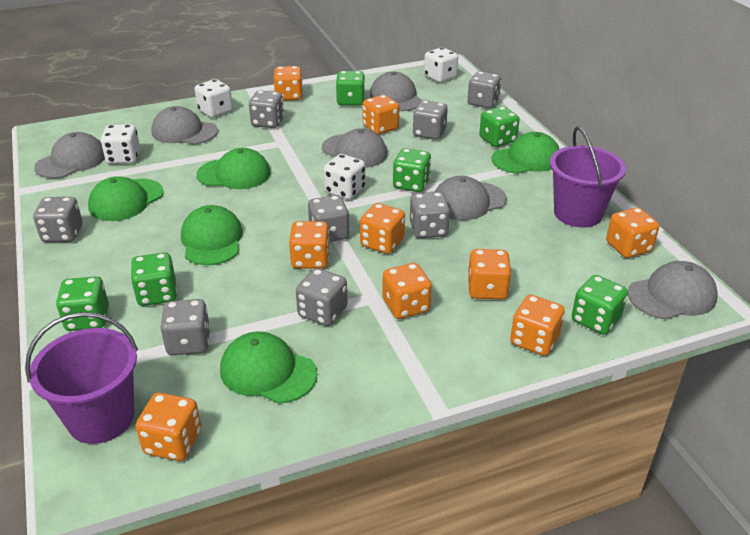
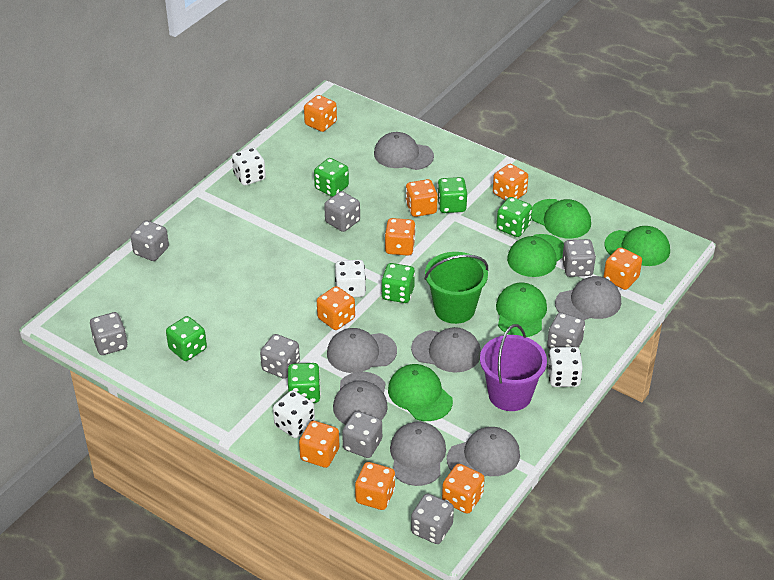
green bucket: none = 0 -> [424,252,488,324] = 1
grey cap: [34,132,105,178] [151,106,218,145] [322,128,387,168] [370,72,422,111] [435,176,507,220] [628,261,718,320] = 6 -> [327,328,397,373] [333,372,388,425] [374,132,434,170] [390,422,446,486] [411,327,481,373] [447,427,520,477] [555,276,621,320] = 7
purple bucket: [25,312,138,444] [550,126,626,227] = 2 -> [480,324,547,411] = 1

